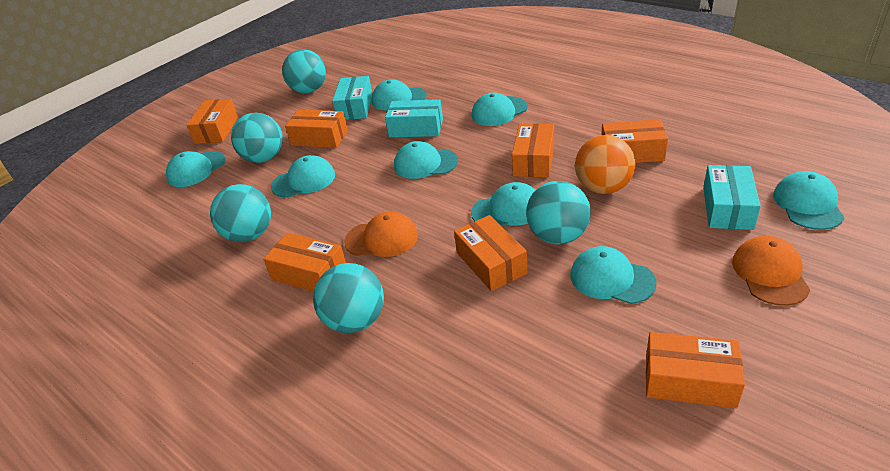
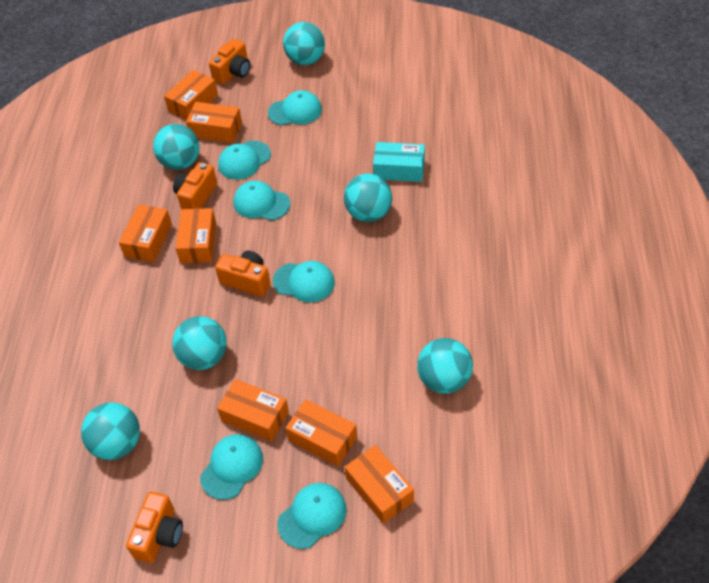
orange ball: [575,135,635,194] = 1 -> none = 0
orange camera: none = 0 -> [126,492,183,563] [173,162,217,209] [209,39,250,85] [215,251,270,296] = 4
orange cap: [344,211,418,257] [732,236,810,306] = 2 -> none = 0
turquoise ball: [210,184,271,242] [231,113,283,163] [282,49,326,93] [313,263,384,333] [526,181,591,244] = 5 -> [81,402,140,460] [153,124,199,170] [172,316,227,370] [283,22,325,65] [344,174,392,222] [417,338,473,394] = 6
turquoise box: [332,76,372,120] [385,99,443,137] [703,165,761,230] = 3 -> [373,142,425,182] = 1
turquoise cap: [166,151,226,187] [271,155,335,198] [372,79,427,111] [394,141,458,179] [471,182,536,226] [472,93,528,126] [570,246,657,304] [773,171,844,230] = 8 -> [200,434,263,500] [218,141,271,180] [233,180,290,221] [268,90,322,125] [273,261,335,303] [277,483,347,549] = 6

